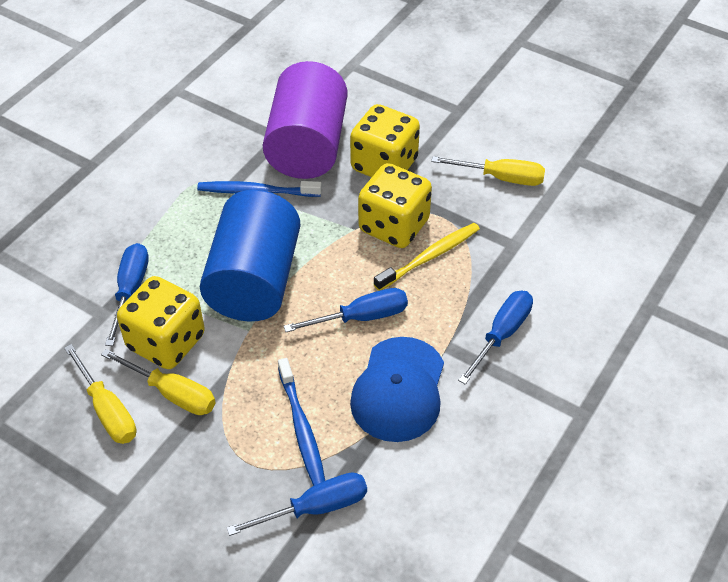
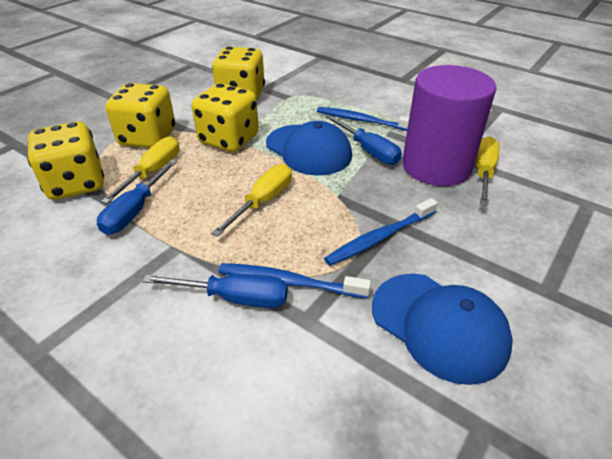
blue cap: [350,337,444,442] = 1 -> [266,121,352,176] [372,274,513,385] = 2
blue cylinder: [200,190,301,321] = 1 -> none = 0
blue screwdriver: [105,243,149,346] [227,472,367,536] [284,288,408,332] [458,291,533,385] = 4 -> [97,159,177,235] [142,274,288,308] [326,115,402,165] = 3
blue toothbrush: [197,181,322,197] [278,358,325,486] = 2 -> [218,263,371,298] [317,107,409,131] [324,198,438,266] = 3
yellow dice: [117,276,205,369] [350,104,420,177] [358,163,432,248] = 3 -> [27,122,104,200] [106,83,175,148] [192,83,259,152] [212,47,265,100] = 4
yellow toothbrush: [374,223,480,291] = 1 -> none = 0

